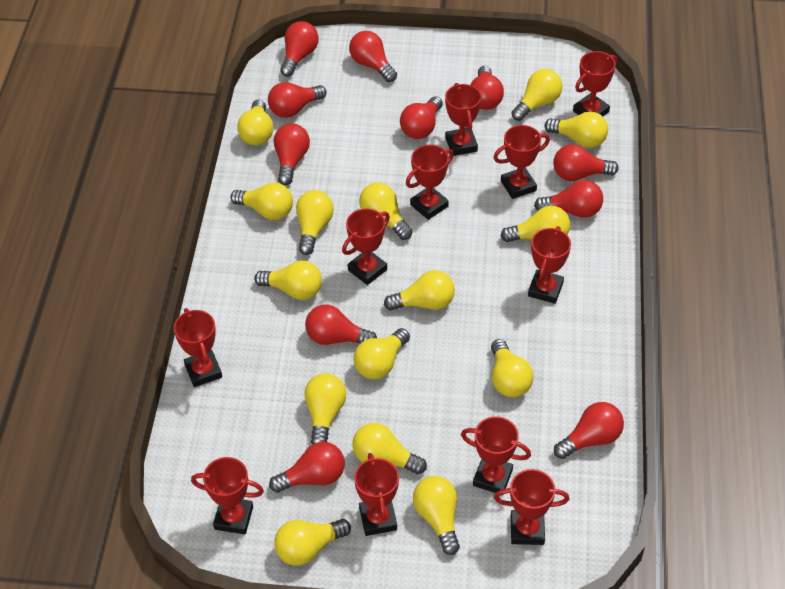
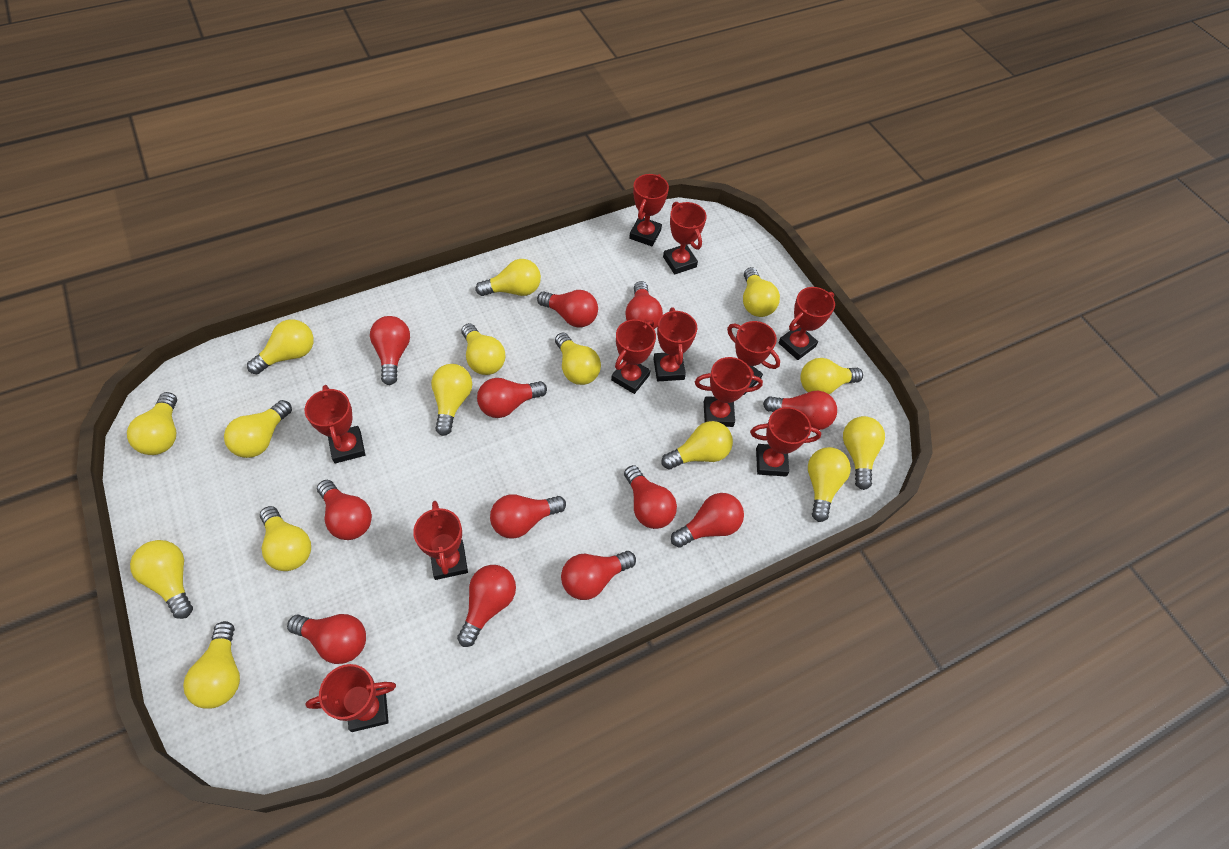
red light bulb: [268,82,327,118] [269,442,345,493] [274,123,310,185] [280,21,319,77] [305,305,377,345] [349,31,397,82] [400,96,443,139] [470,66,504,110] [534,180,603,218] [553,144,619,181] [554,402,624,459] = 11 -> [287,614,366,664] [317,480,372,540] [370,316,410,385] [457,565,516,647] [477,378,547,418] [490,494,566,539] [537,290,598,327] [561,551,636,600] [624,465,677,529] [625,281,663,329] [671,493,744,548] [763,391,837,430] = 12

